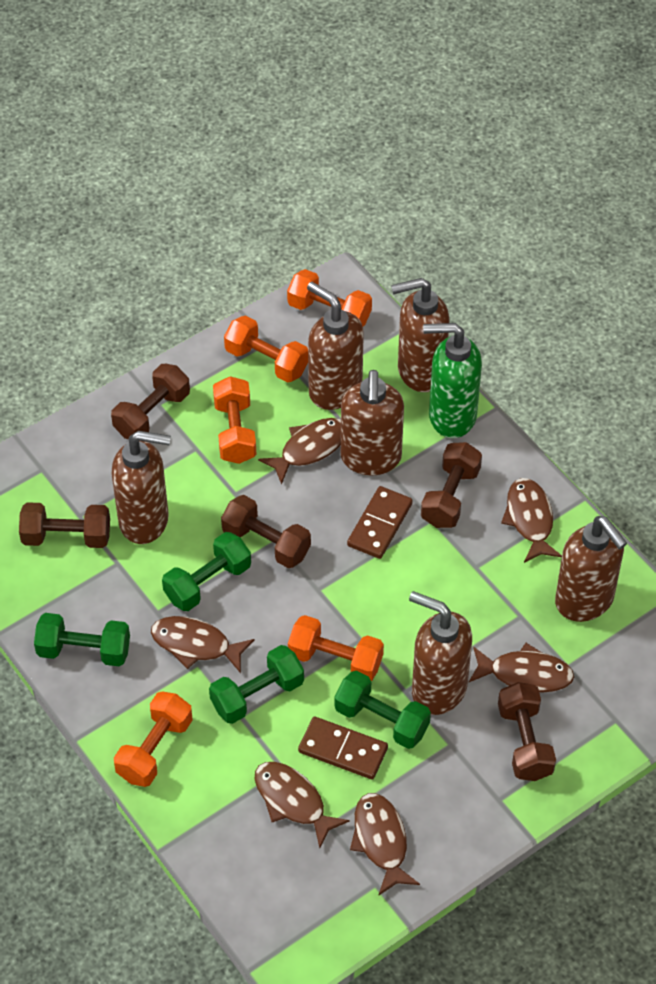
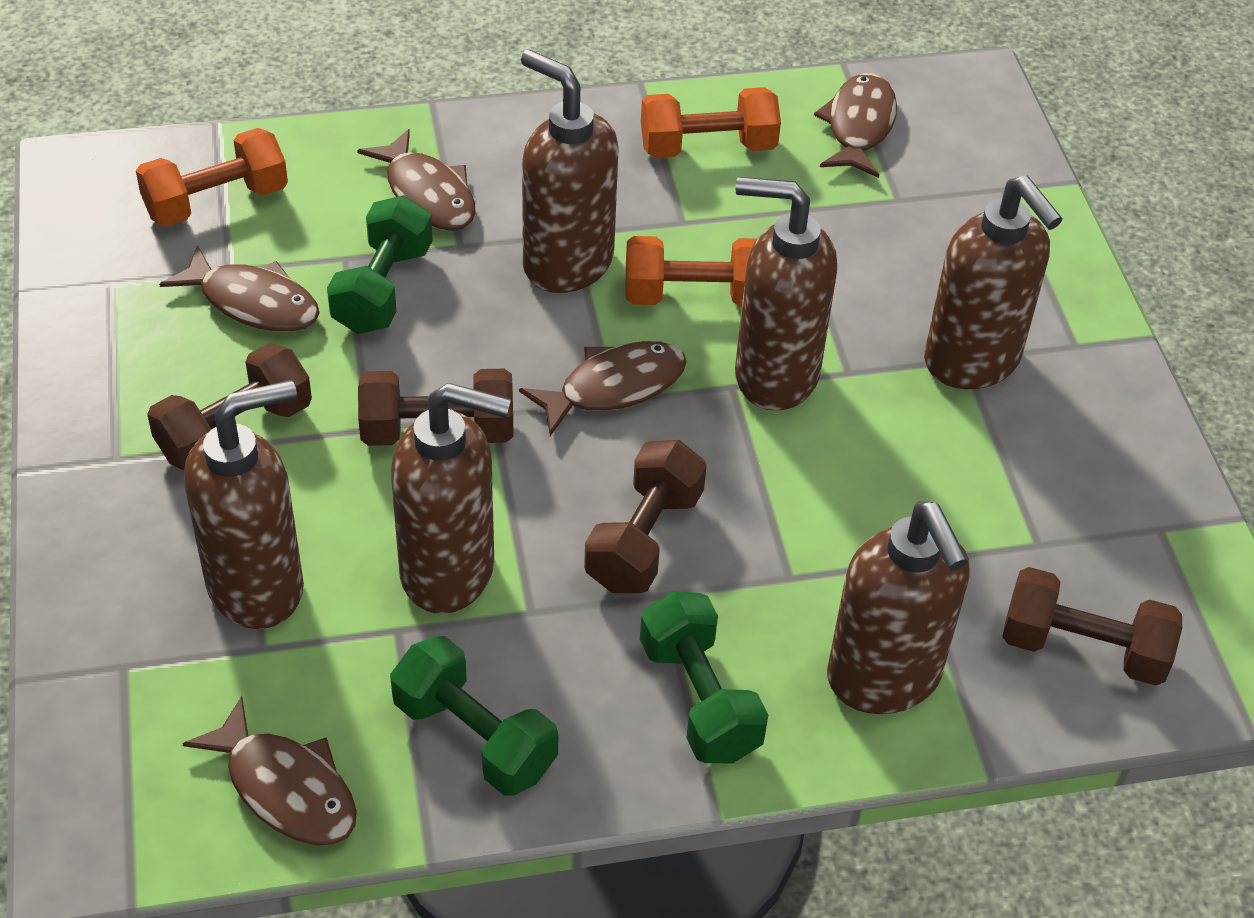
brown domino: [298,717,388,779] [347,486,413,559] = 2 -> none = 0
brown dumbbell: [19,502,110,548] [111,364,190,439] [221,495,311,568] [421,442,482,528] [498,682,556,781] = 5 -> [147,343,312,470] [358,369,513,446] [584,440,707,593] [1002,567,1182,686] = 4
brown fish: [151,616,254,673] [255,762,350,848] [258,418,341,485] [350,793,420,896] [469,643,574,693] [501,478,562,563] = 6 -> [159,245,320,332] [182,696,357,845] [357,129,476,231] [519,341,687,436] [814,73,897,178] = 5
green dumbbell: [34,613,130,666] [162,532,251,611] [209,645,304,724] [334,671,431,749] = 4 -> [327,195,433,334] [390,636,558,796] [640,591,768,763] = 3
green soap dispenser: [423,323,482,438] = 1 -> none = 0
orange dumbbell: [114,691,192,787] [213,376,257,464] [224,316,308,383] [287,269,372,327] [288,615,384,681] = 5 -> [136,128,288,227] [625,236,757,307] [641,87,781,158] = 3

